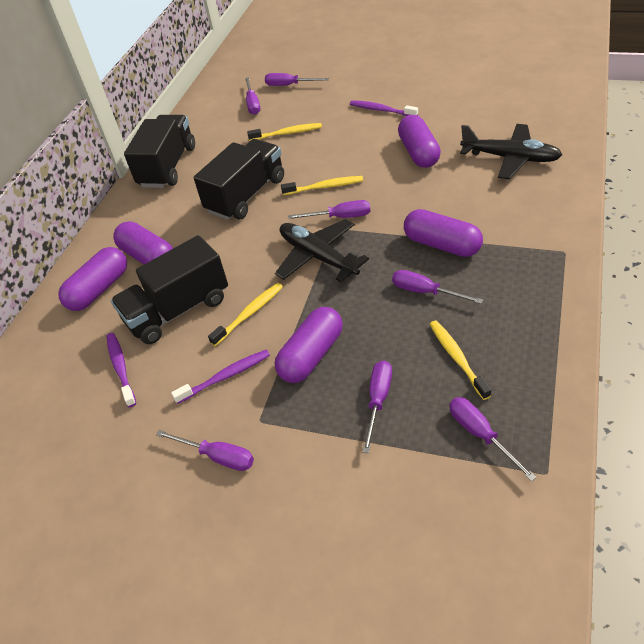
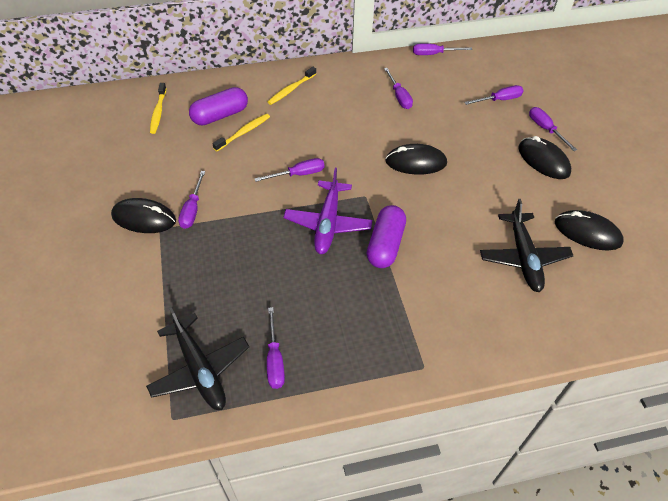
black mouse: none = 0 -> [111,198,176,233] [385,144,447,175] [518,136,571,179] [555,210,624,251] = 4
black truck: [111,235,228,344] [124,115,195,188] [194,139,284,220] = 3 -> none = 0
purple capsule: [58,247,127,311] [113,221,173,264] [275,307,343,383] [398,115,441,168] [404,209,483,257] = 5 -> [189,87,248,126] [367,205,406,268] = 2
purple plane: none = 0 -> [283,168,372,254] = 1
purple toothbrush: [106,333,136,407] [171,350,270,404] [350,100,418,116] = 3 -> none = 0
yellow toothbrush: [208,283,283,346] [247,123,322,141] [281,176,363,195] [430,320,491,400] = 4 -> [150,83,167,134] [212,114,270,151] [268,67,316,105] = 3

